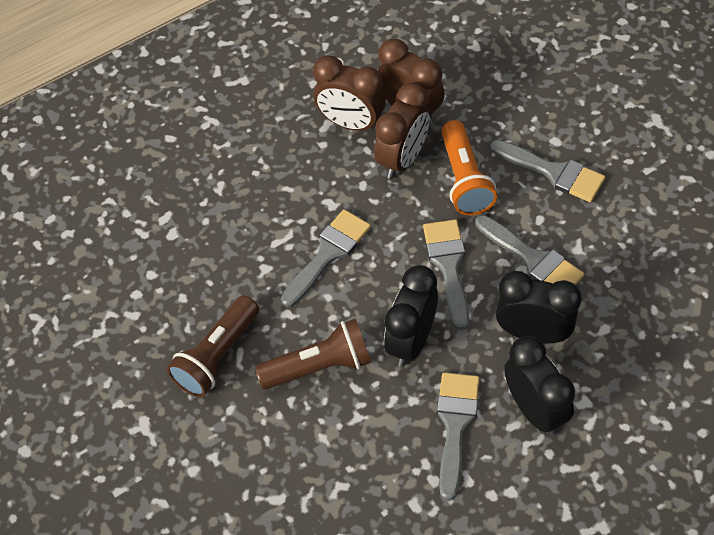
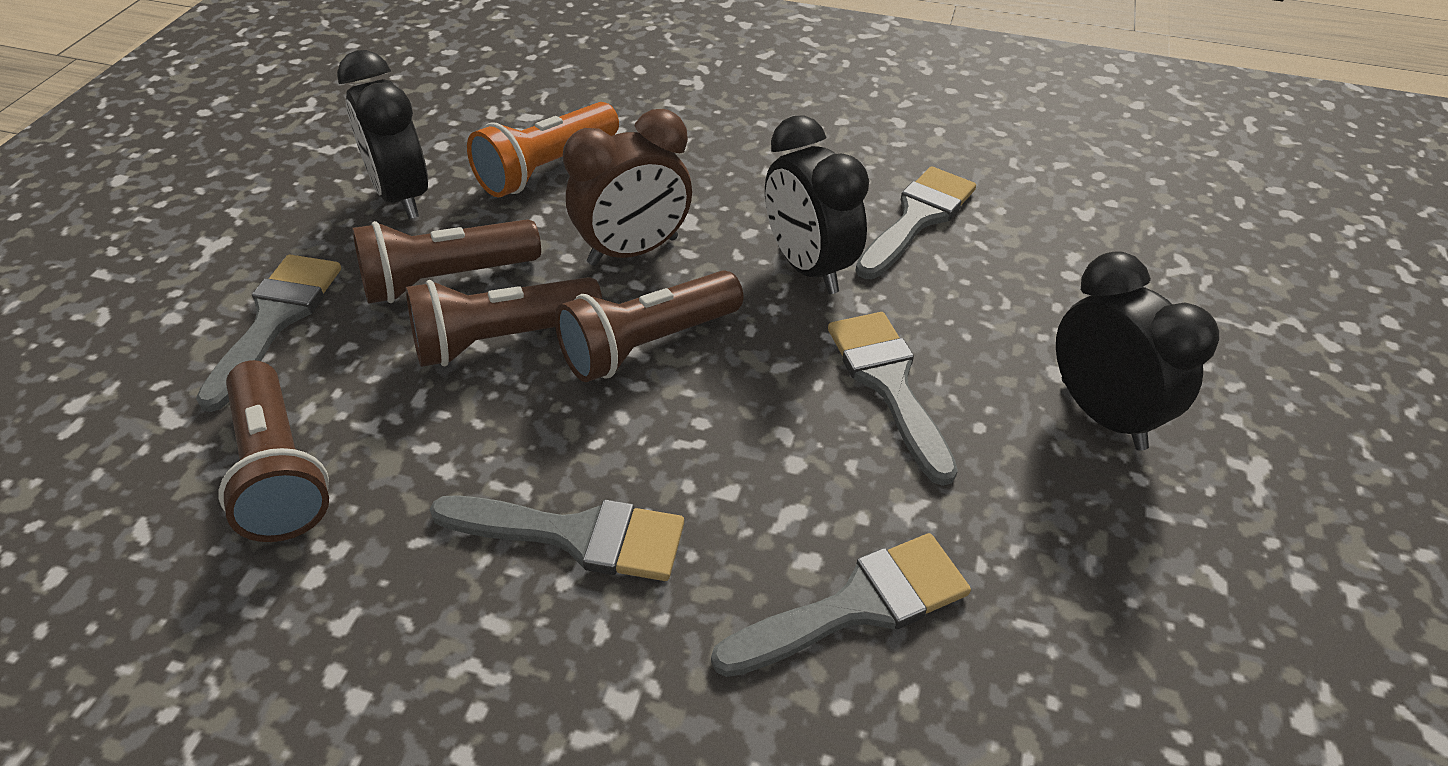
brown clock: [313,55,386,132] [374,82,430,179] [378,39,445,125] = 3 -> [563,109,692,266] = 1
brown flashlight: [167,295,259,397] [255,319,371,389] = 2 -> [219,360,329,542] [352,219,541,304] [406,277,602,367] [555,270,744,382] = 4

